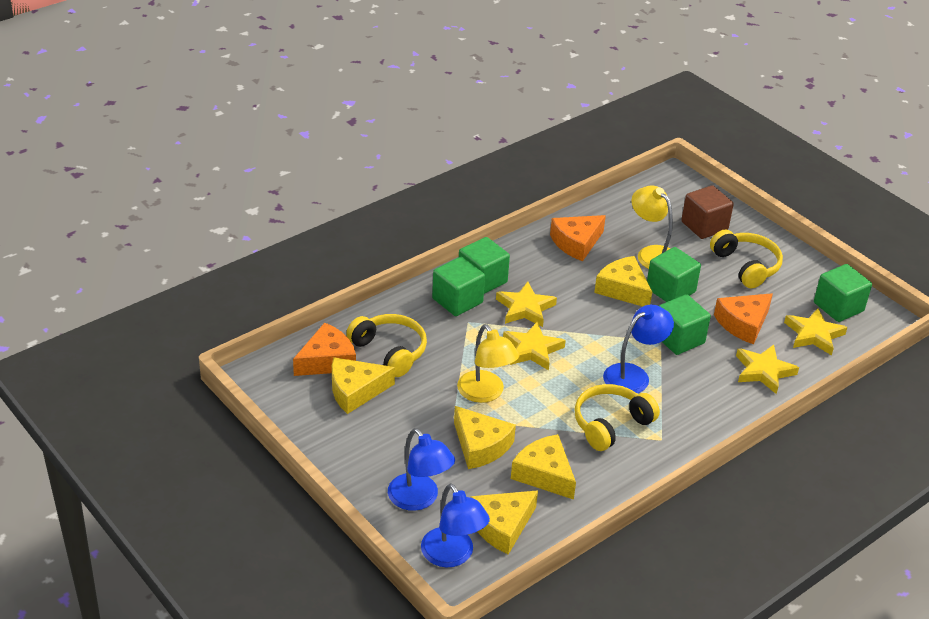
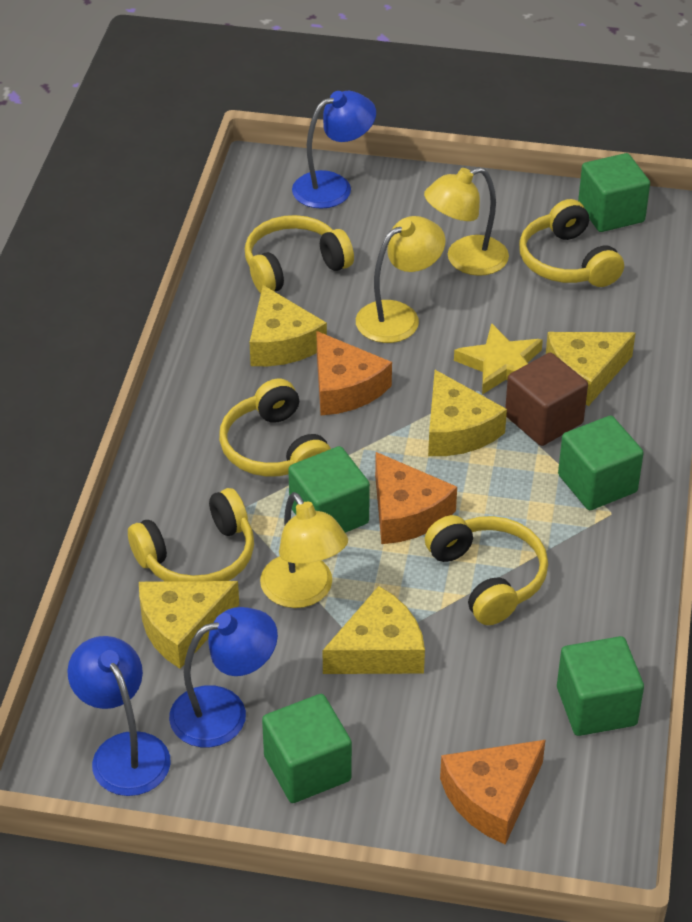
yellow headphones: [346,314,427,377] [574,384,660,451] [710,229,783,289] = 3 -> [128,488,254,581] [219,379,331,477] [245,215,354,293] [425,515,548,625] [519,199,624,287] = 5
yellow lamp: [457,324,519,403] [631,185,673,269] = 2 -> [260,492,348,608] [356,216,446,343] [424,167,509,276] = 3
yellow star: [496,282,557,327] [503,322,566,370] [736,345,799,394] [784,308,848,356] = 4 -> [454,323,543,395] = 1

